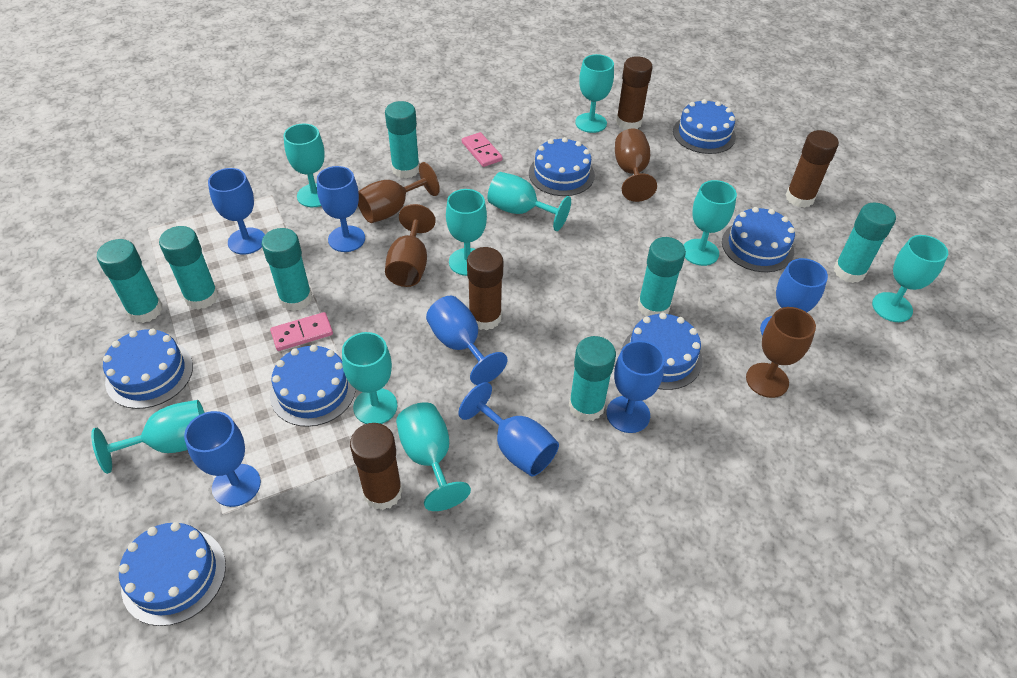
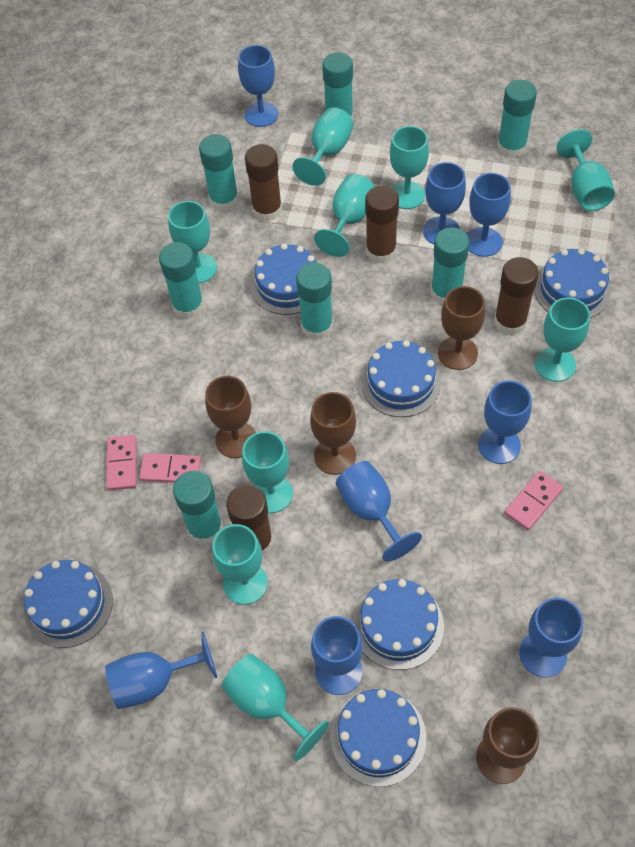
blue cake: [103,328,193,409] [119,522,226,626] [270,345,356,427] [529,137,595,196] [622,313,702,390] [673,99,736,154] [722,207,795,272] = 7 -> [24,560,113,648] [251,243,317,315] [331,689,426,787] [353,579,444,670] [361,340,441,417] [534,248,611,318] = 6
blue goblet: [184,411,261,507] [208,168,265,254] [317,166,365,252] [426,296,507,385] [458,382,559,476] [607,340,665,433] [760,258,828,335] = 7 -> [105,631,217,709] [238,45,278,127] [311,616,363,695] [336,461,422,562] [423,162,466,244] [467,173,511,257] [478,381,531,464] [519,598,583,678] = 8
pink domino: [270,312,333,351] [462,132,503,167] = 2 -> [106,435,137,491] [139,453,201,483] [504,471,563,530] = 3

